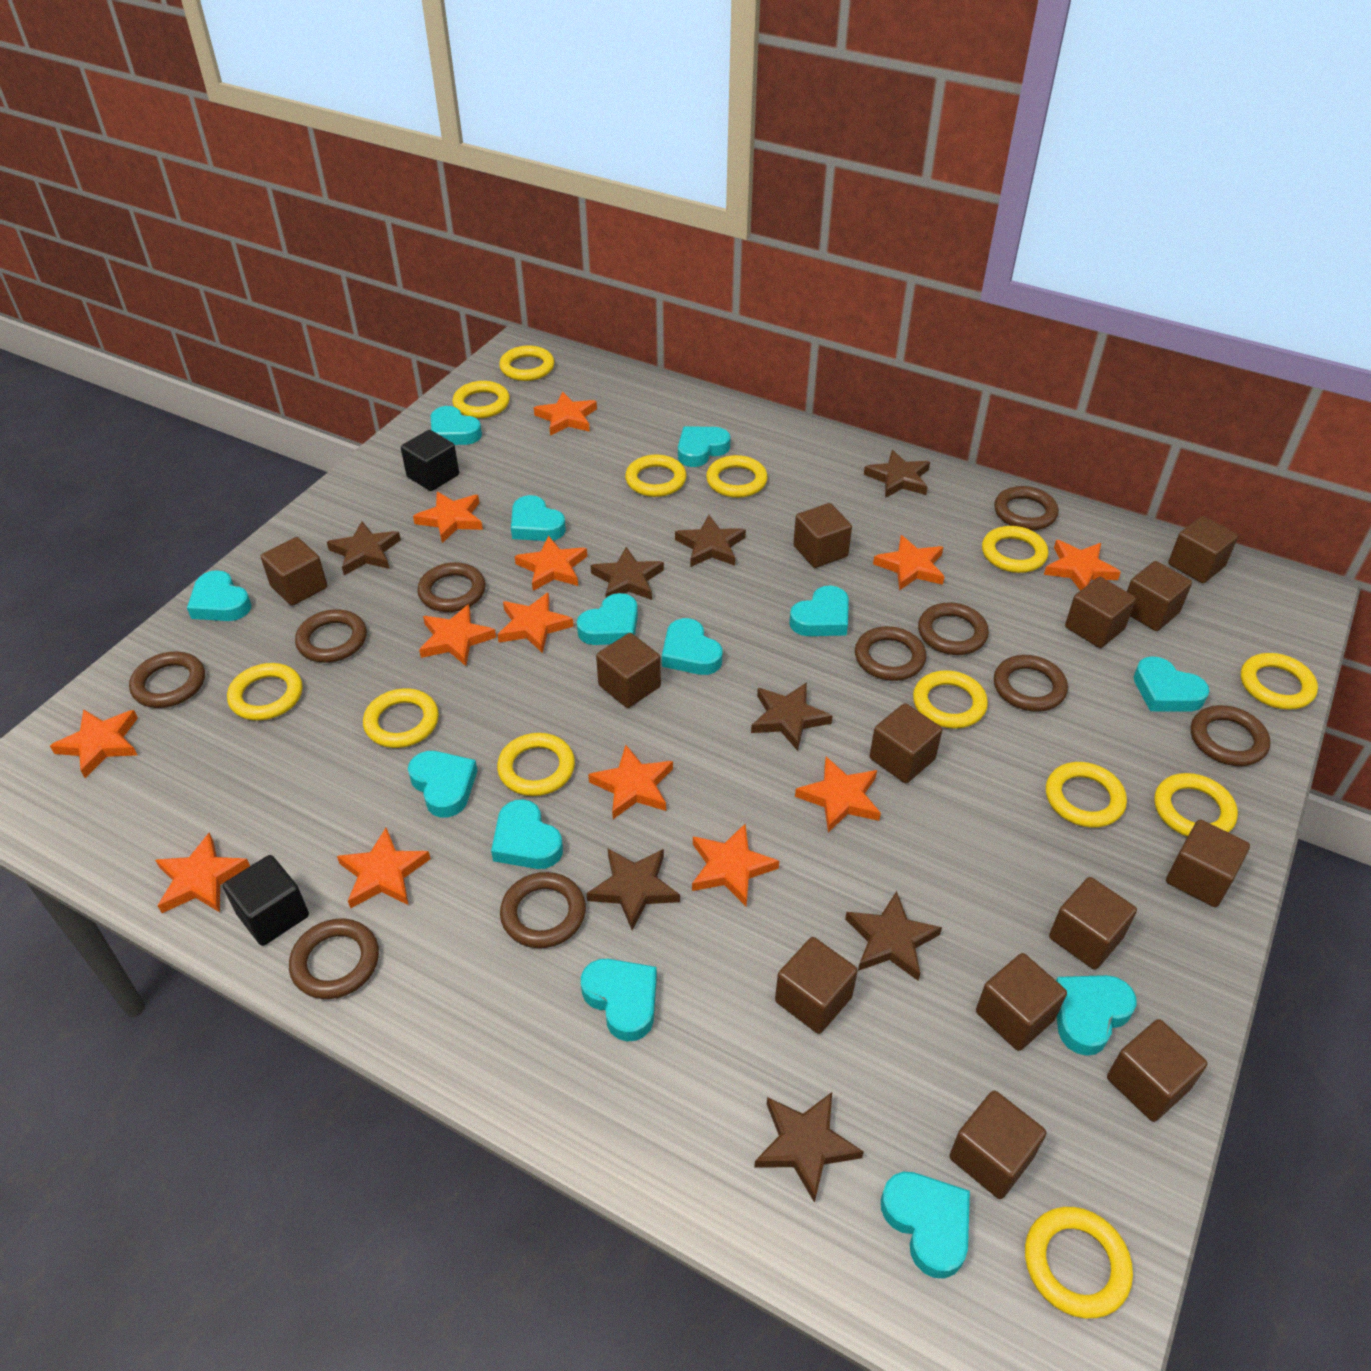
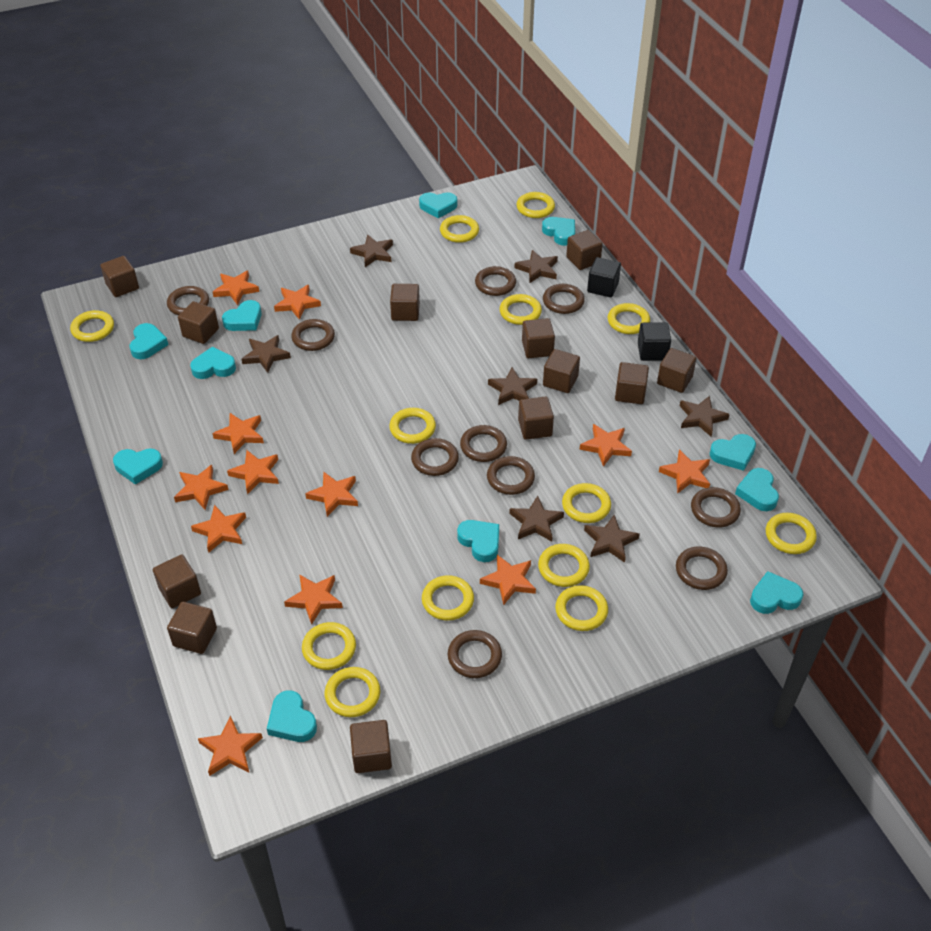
brown cube: [261,537,327,606] [596,633,661,708] [775,937,858,1034] [793,503,852,568] [870,703,942,783] [949,1091,1046,1199] [976,953,1067,1051] [1049,877,1137,970] [1065,577,1136,648] [1107,1019,1207,1122] [1127,561,1192,631] [1166,820,1250,907] [1168,516,1238,583] = 13 -> [100,256,139,297] [153,555,201,608] [167,602,217,654] [178,301,219,344] [350,720,392,773] [390,284,420,321] [518,397,554,440] [522,318,555,358] [543,349,580,393] [566,230,603,270] [615,362,649,404] [657,348,696,393] = 12
brown star: [327,521,401,575] [586,849,680,930] [591,547,664,600] [675,515,746,567] [751,682,833,751] [754,1092,864,1203] [845,891,942,981] [864,450,930,498] = 8 -> [242,335,291,373] [350,234,393,267] [488,367,537,405] [509,496,564,542] [514,250,558,283] [584,515,640,563] [680,396,730,437] = 7
orange star: [50,709,138,778] [155,833,250,913] [337,828,431,908] [413,492,483,543] [419,604,496,666] [497,592,574,653] [515,535,587,591] [534,392,597,436] [588,745,673,819] [692,824,779,906] [795,757,881,833] [873,535,945,591] [1044,540,1121,591] = 13 -> [174,465,228,510] [191,505,246,553] [198,716,263,776] [212,413,264,454] [213,271,259,305] [227,450,279,494] [274,285,321,320] [284,574,343,625] [305,471,358,517] [480,555,536,605] [580,424,632,467] [659,449,710,494] = 12
turquoise heart: [187,570,251,621] [408,751,478,817] [431,406,482,445] [491,799,563,869] [511,495,566,541] [577,593,638,645] [581,959,657,1041] [662,618,723,675] [678,426,731,467] [789,585,849,636] [881,1172,970,1279] [1056,975,1137,1056] [1133,656,1210,712] = 13 -> [113,448,163,485] [130,323,168,359] [190,347,236,379] [222,300,262,331] [267,690,317,742] [419,192,457,218] [457,520,499,562] [542,217,575,246] [710,434,756,471] [735,468,779,511] [750,571,803,614] = 11

